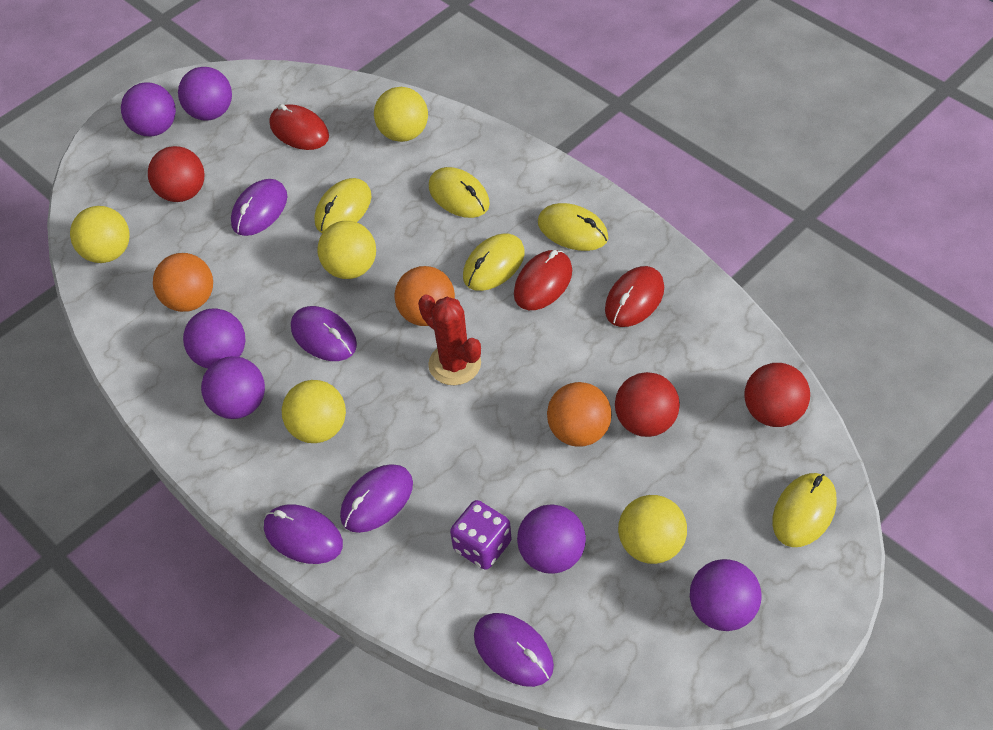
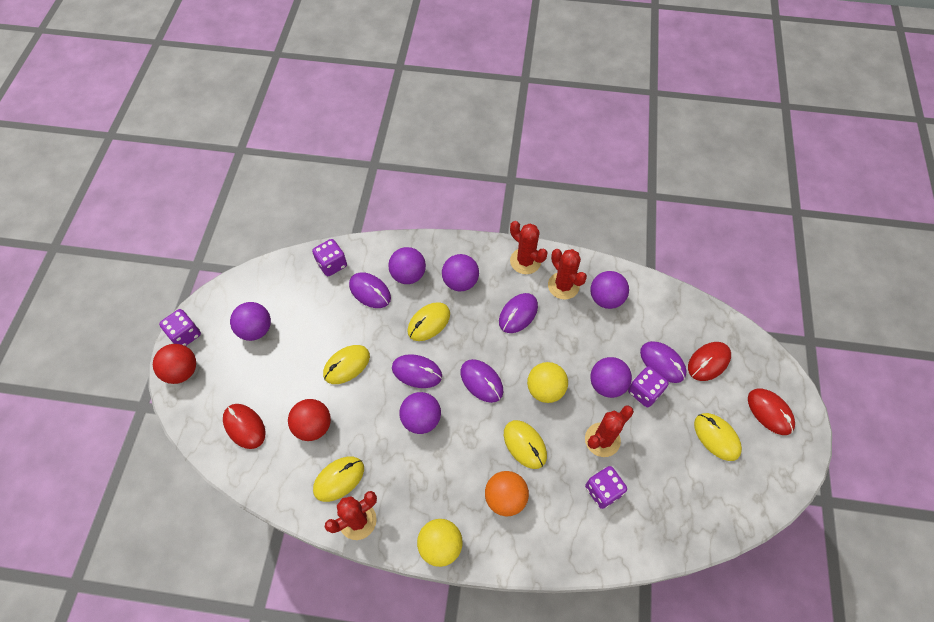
orange ball: [153,253,213,312] [394,266,455,326] [547,382,612,447] = 3 -> [485,471,529,516] = 1
purple dice: [450,500,512,570] = 1 -> [159,309,201,346] [312,239,347,276] [585,466,627,509] [628,366,669,407] = 4
red ball: [148,146,204,202] [615,372,680,437] [744,363,810,427] = 3 -> [153,344,196,384] [288,399,331,441] = 2
red cactus: [418,294,481,385] = 1 -> [325,491,377,540] [510,221,548,274] [548,249,587,300] [585,405,634,457] = 4
yellow ball: [70,206,130,263] [282,380,346,443] [318,221,376,279] [374,87,428,142] [618,495,687,564] = 5 -> [417,519,463,567] [527,362,568,403] = 2

